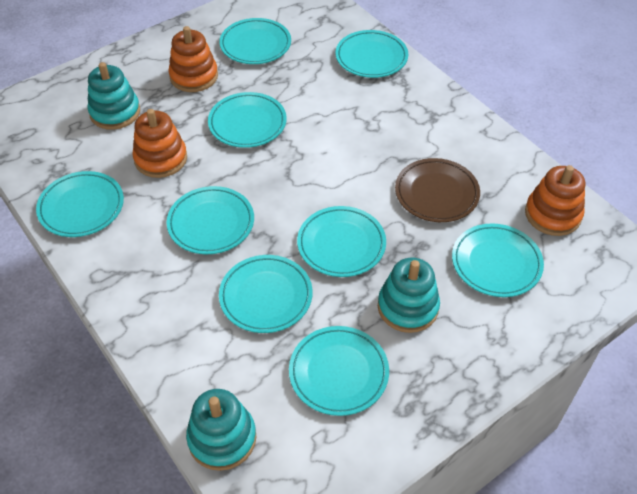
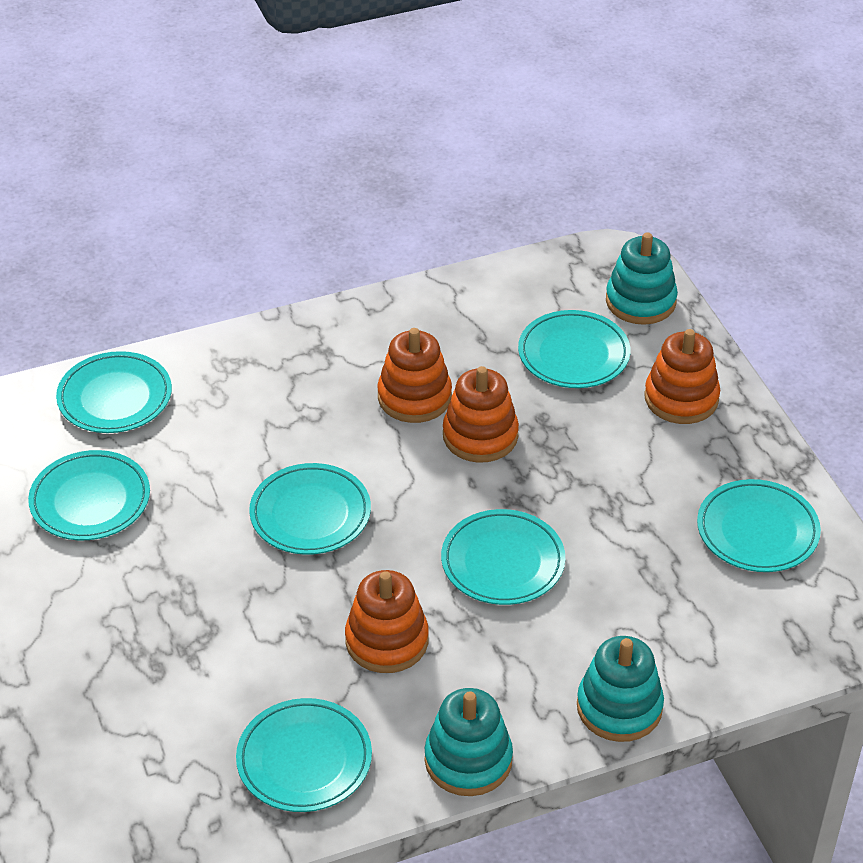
brown plate: [395,158,480,222] = 1 -> none = 0
orange stacking toy: [132,109,187,178] [169,26,218,92] [525,165,585,236] = 3 -> [345,570,429,673] [377,328,452,423] [443,366,519,463] [644,329,720,424] = 4
turquoise plate: [36,171,124,237] [167,186,254,254] [208,92,287,148] [219,18,291,64] [219,255,313,333] [289,326,389,416] [297,206,386,277] [336,30,408,78] [452,224,544,297] = 9 -> [28,450,150,540] [56,351,172,433] [236,698,372,812] [249,463,371,555] [441,509,565,605] [518,310,631,388] [697,479,821,572] = 7

